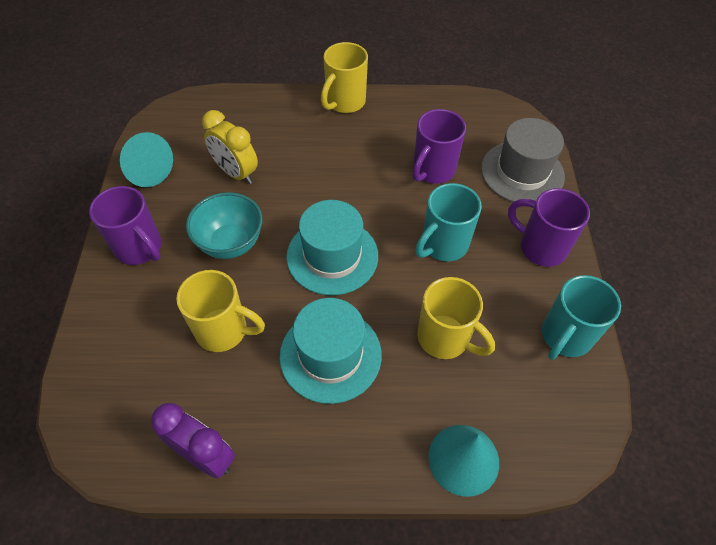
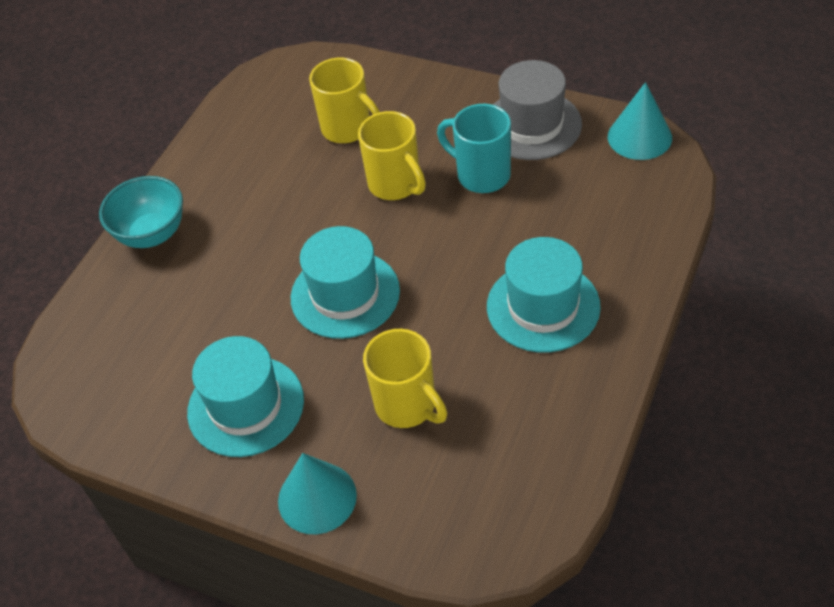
purple clock: [151,403,235,478] = 1 -> none = 0
purple mug: [89,186,162,265] [412,109,466,184] [508,188,590,267] = 3 -> none = 0
turquoise hat: [279,298,382,404] [286,200,378,295] = 2 -> [187,336,304,457] [291,226,400,339] [487,237,601,353] = 3
turquoise mug: [415,183,482,262] [542,275,621,360] = 2 -> [437,104,511,193] = 1
yellow clock: [202,110,258,184] = 1 -> none = 0

